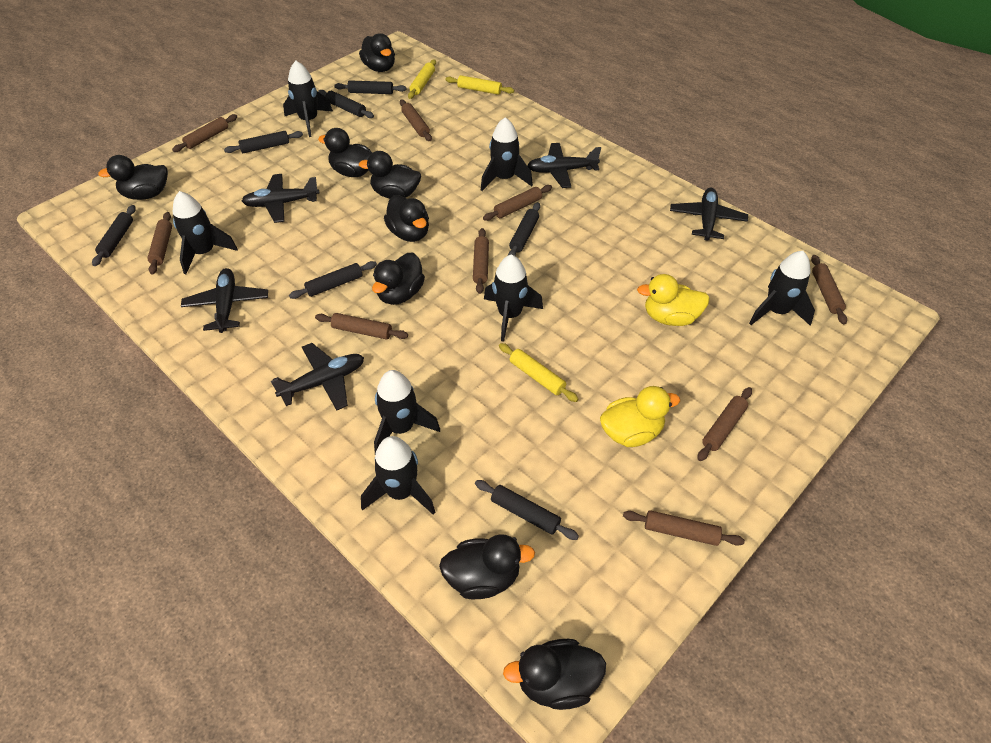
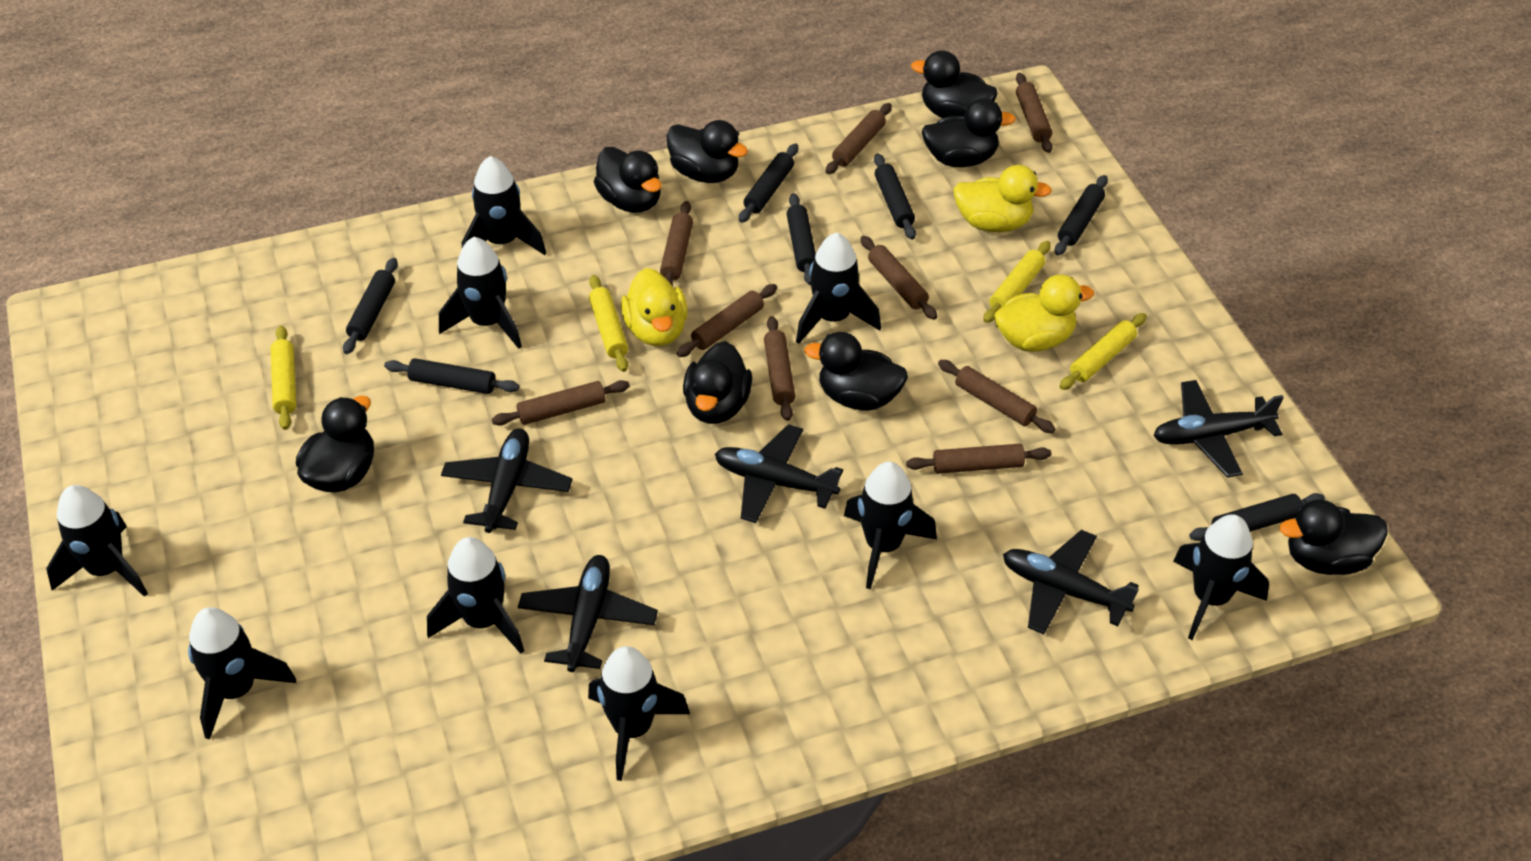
black rocket: [173,191,238,274] [283,61,333,137] [361,436,435,515] [374,370,440,454] [481,117,533,191] [484,254,543,342] [749,251,815,326] = 7 -> [46,485,148,597] [188,607,296,739] [427,537,524,654] [439,237,522,349] [462,156,546,255] [588,646,690,781] [796,232,881,344] [844,462,937,589] [1173,514,1269,640] = 9
yellow duck: [600,386,680,447] [637,274,710,326] = 2 -> [621,268,688,346] [953,165,1052,232] [994,274,1094,352] = 3
yellow rolling pin: [408,59,436,99] [445,75,514,95] [499,343,579,402] = 3 -> [271,326,296,430] [589,275,628,372] [983,241,1051,323] [1059,313,1147,390] = 4

